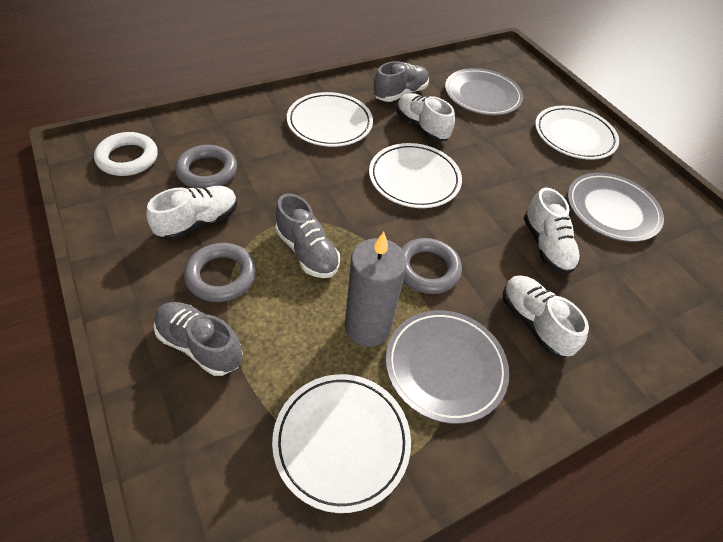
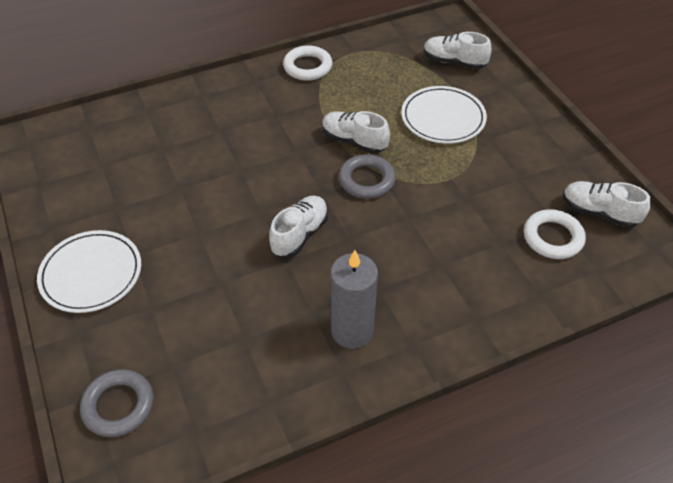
grey plate: [386,310,509,424] [445,68,523,116] [568,173,664,242] = 3 -> none = 0
grey ring: [175,145,237,188] [184,243,256,302] [401,238,462,294] = 3 -> [80,369,154,437] [339,154,396,199] = 2
grey shoe: [154,302,243,376] [275,193,340,278] [373,61,429,102] = 3 -> none = 0
white plate: [272,374,411,513] [287,92,373,147] [369,143,462,208] [535,106,619,160] = 4 -> [37,230,141,313] [401,86,487,144] = 2
white ring: [94,132,158,176] = 1 -> [283,45,332,81] [524,209,586,259] = 2

